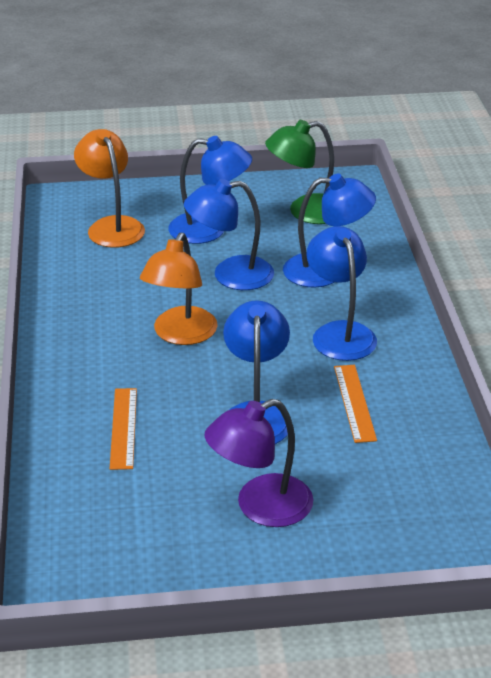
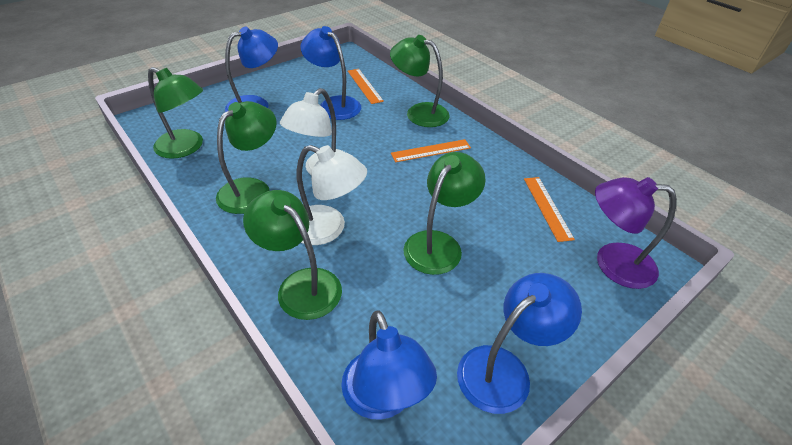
blue lamp: [168,136,252,244] [184,179,274,290] [223,300,290,444] [283,174,376,288] [306,226,377,361] = 5 -> [225,27,278,112] [300,26,361,120] [341,310,437,420] [457,273,582,414] = 4
green lamp: [265,120,334,224] = 1 -> [148,67,203,159] [216,101,277,214] [243,190,342,320] [390,35,450,127] [403,152,486,275] = 5
orange lamp: [74,129,145,248] [140,233,218,345] = 2 -> none = 0
orange ruler: [110,388,137,470] [334,365,377,443] = 2 -> [348,69,384,104] [391,139,471,162] [524,177,575,242] = 3
white lamp: none = 0 -> [280,88,344,175] [297,145,367,245] = 2

